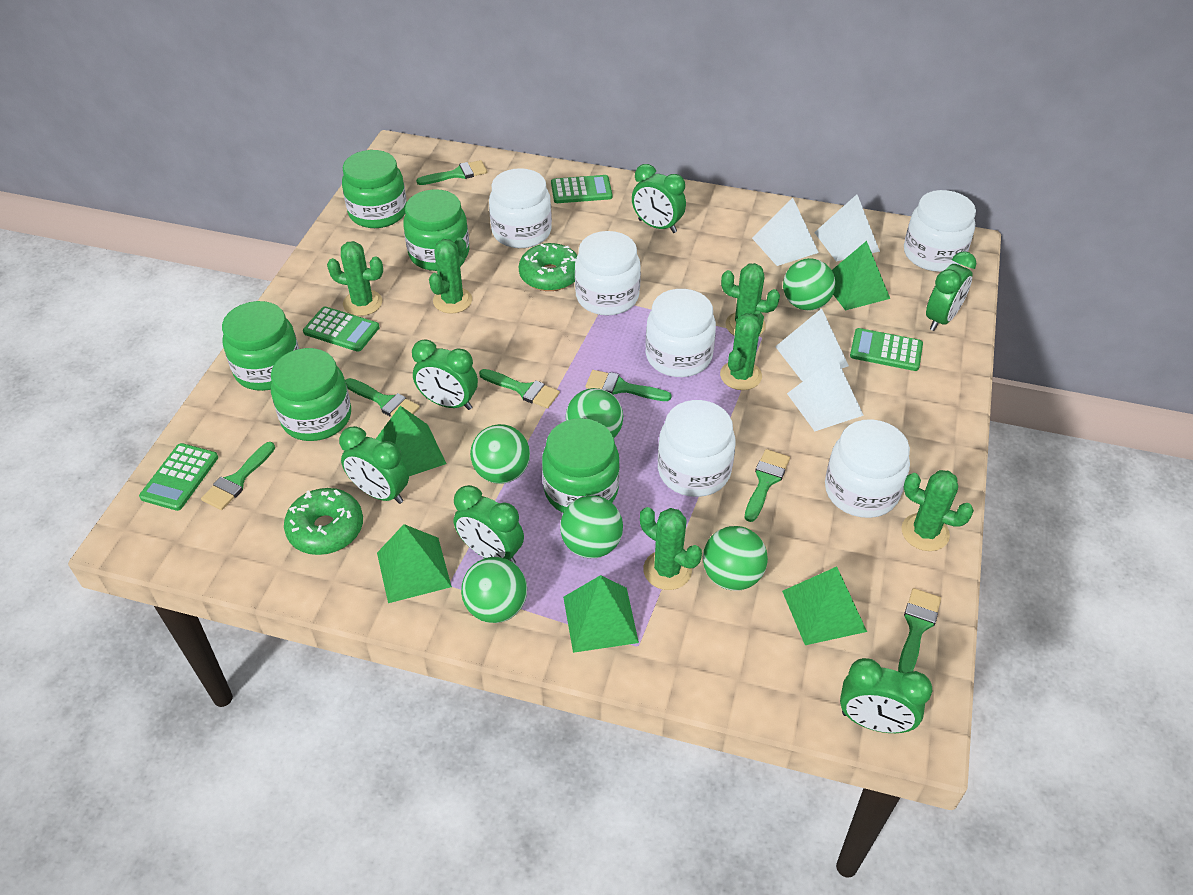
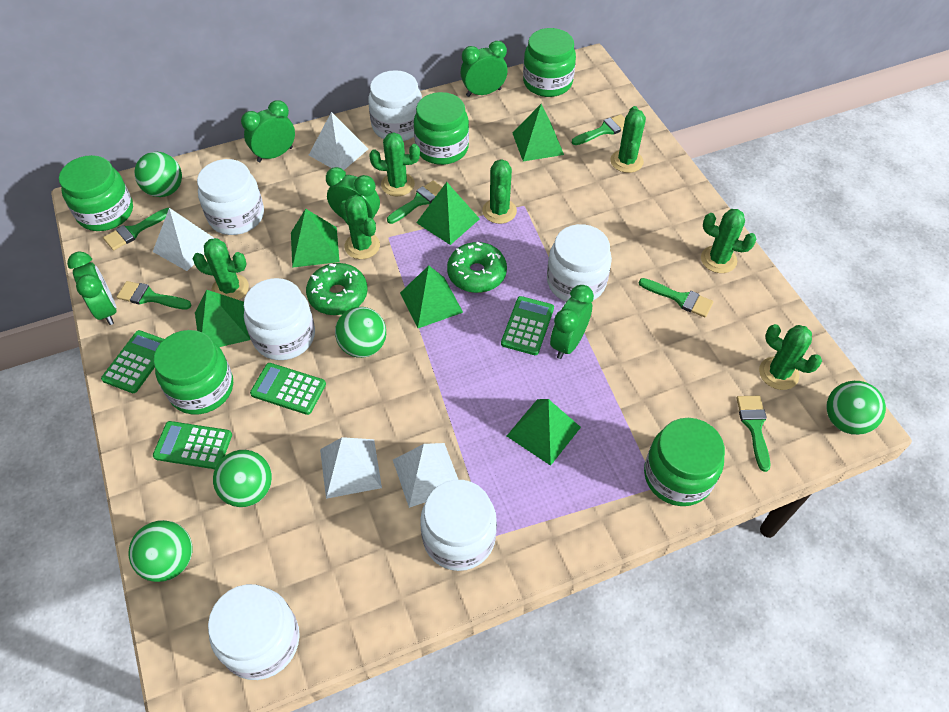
green ball: [461,557,527,623] [470,424,530,484] [560,495,623,558] [566,388,623,438] [703,526,768,591] [783,258,835,311] = 6 -> [129,520,192,582] [134,152,182,197] [213,450,272,507] [335,307,386,358] [827,381,886,435] = 5
green brush: [201,442,275,510] [345,378,420,416] [416,160,487,185] [479,369,560,408] [585,370,672,401] [745,449,790,522] [898,588,941,674] = 7 -> [103,208,171,251] [117,281,192,309] [387,180,442,224] [572,114,625,145] [639,278,714,318] [737,396,770,472] = 6
green cactus: [327,241,383,316] [429,238,472,314] [640,507,702,590] [720,311,764,390] [721,263,780,336] [902,470,974,551] = 6 -> [193,238,249,300] [339,195,380,259] [369,132,420,196] [482,159,517,224] [610,106,646,173] [701,209,757,273] [759,324,822,390] = 7
green clock: [339,426,409,504] [412,339,478,410] [453,485,524,564] [632,164,686,233] [840,658,932,733] [926,251,976,331] = 6 -> [67,251,116,325] [241,100,295,162] [326,167,380,224] [460,41,508,97] [550,285,594,359] = 5
green pyramid: [376,406,446,476] [377,524,452,603] [563,575,639,653] [782,567,867,645] [832,241,890,311] = 5 -> [195,290,250,347] [291,209,340,268] [400,266,463,328] [416,182,480,245] [507,399,581,466] [513,104,564,162] = 6

